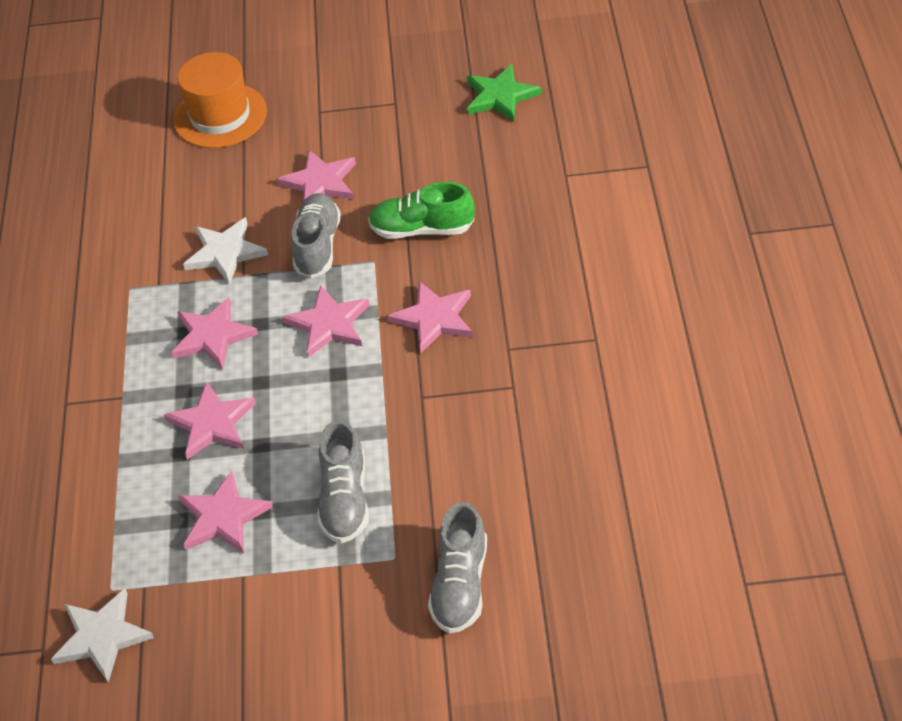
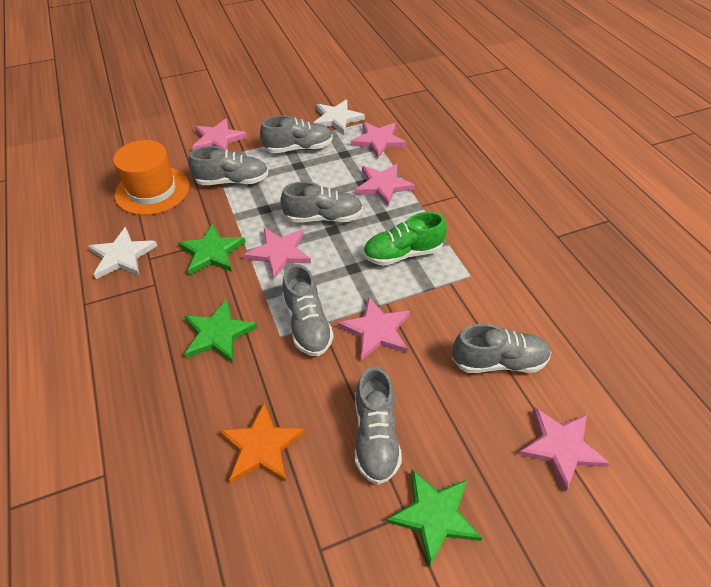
green star: [467,64,542,122] = 1 -> [178,224,245,275] [184,299,257,363] [386,470,482,568] = 3
grey shoe: [291,193,341,278] [317,420,369,543] [428,502,487,634] = 3 -> [188,146,269,185] [260,115,333,153] [281,182,363,223] [282,264,334,356] [355,366,402,485] [452,324,551,373] = 6
orange star: none = 0 -> [219,402,305,483] = 1

